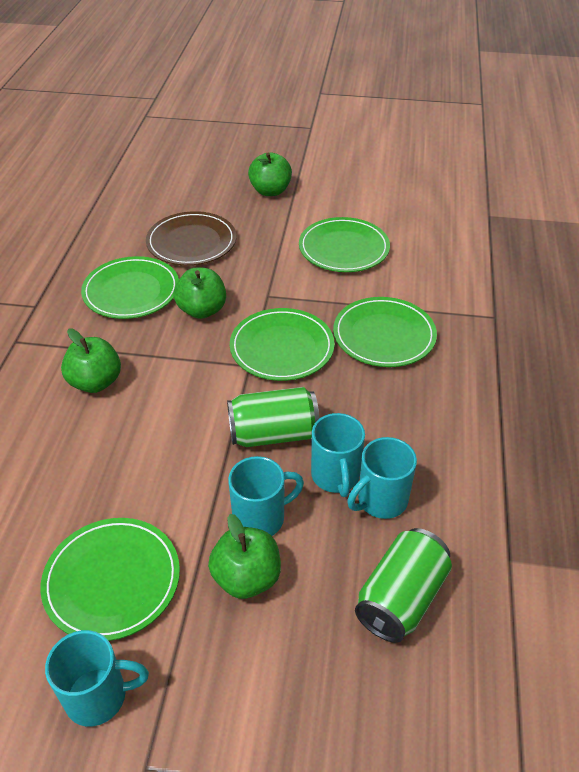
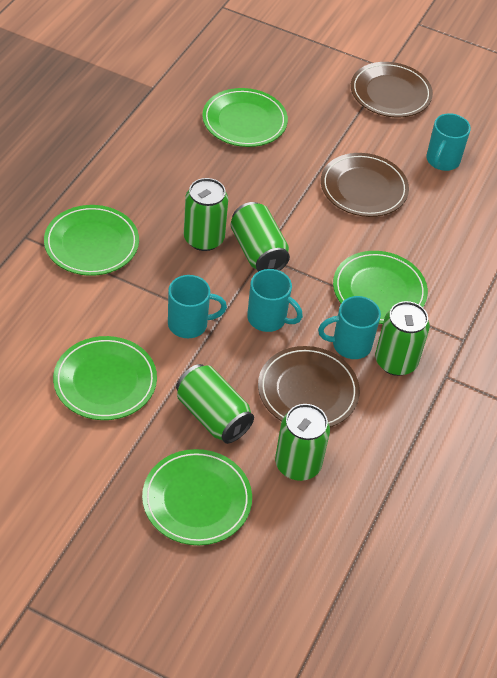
brown plate: [146,211,236,266] = 1 -> [258,346,360,427] [321,153,409,217] [351,62,433,117] = 3
green apple: [61,328,121,393] [174,267,226,319] [208,514,281,599] [248,152,292,196] = 4 -> none = 0
green can: [227,387,320,447] [355,528,452,643] = 2 -> [176,364,254,444] [184,178,228,251] [231,202,290,272] [275,404,330,481] [375,301,430,376] = 5

